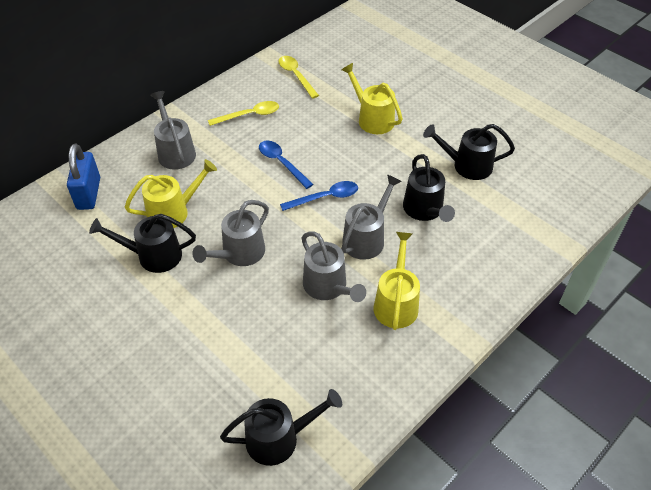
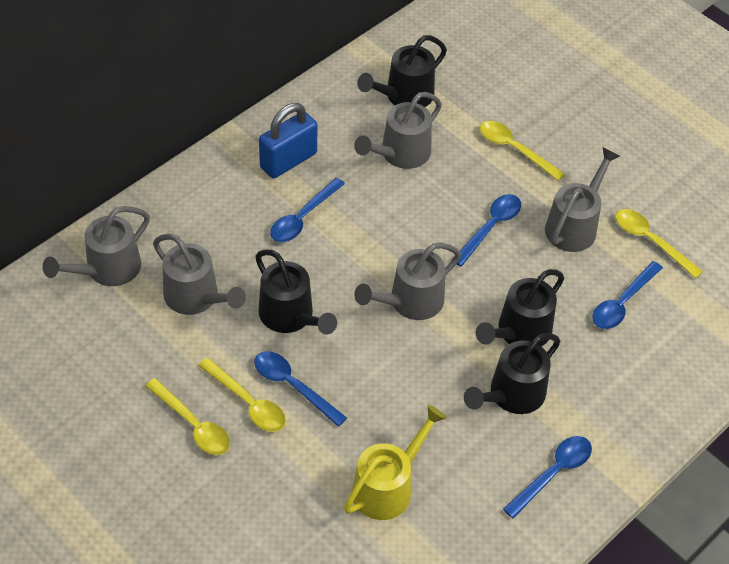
blue spoon: [259,141,313,189] [280,181,358,211] = 2 -> [254,351,347,427] [270,178,345,242] [452,194,521,266] [503,436,592,519] [592,261,663,329] = 5
grey watering can: [151,91,196,170] [192,200,269,266] [302,231,366,302] [341,174,402,260] = 4 -> [42,206,150,286] [153,234,246,315] [354,92,442,169] [354,242,461,320] [545,147,620,252] = 5
yellow spoon: [208,101,279,126] [278,56,319,99] = 2 -> [145,378,230,455] [198,358,286,432] [480,121,565,181] [615,209,703,279] = 4
yellow watering can: [125,159,217,228] [341,63,403,134] [374,232,420,330] = 3 -> [344,405,447,520] = 1

